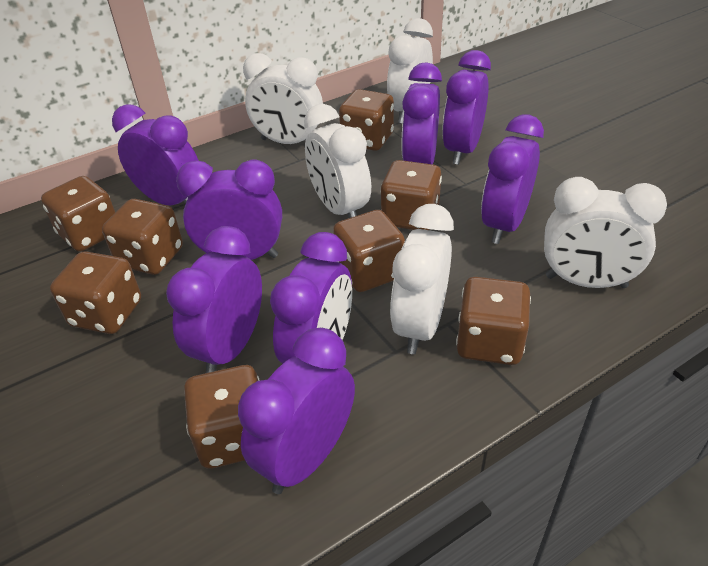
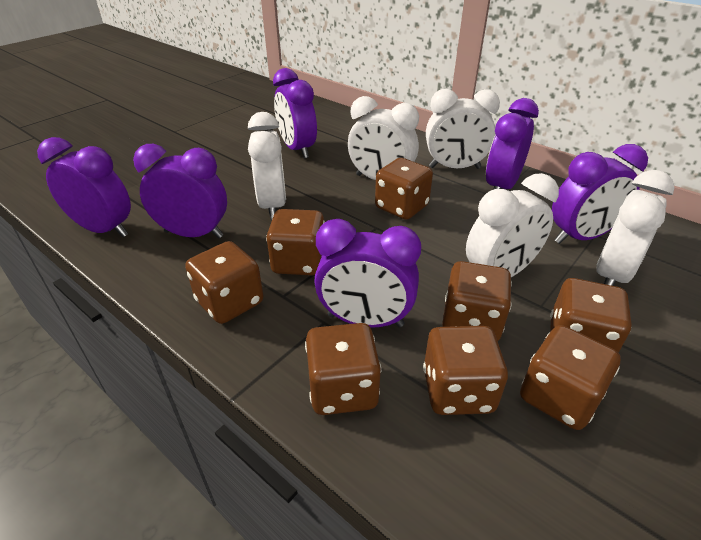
purple clock: [112,104,199,205] [166,226,262,373] [176,159,282,260] [238,328,355,494] [270,232,352,364] [402,62,442,164] [442,50,491,165] [481,115,544,244] = 8 -> [37,137,131,237] [133,144,227,238] [273,68,317,158] [314,219,421,328] [486,98,539,190] [552,144,648,244] = 6

